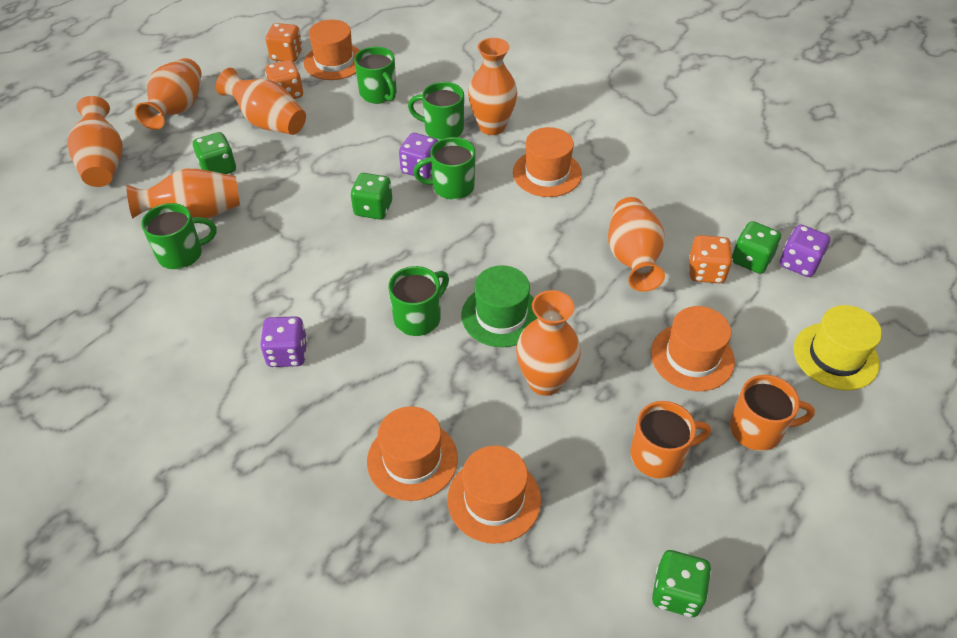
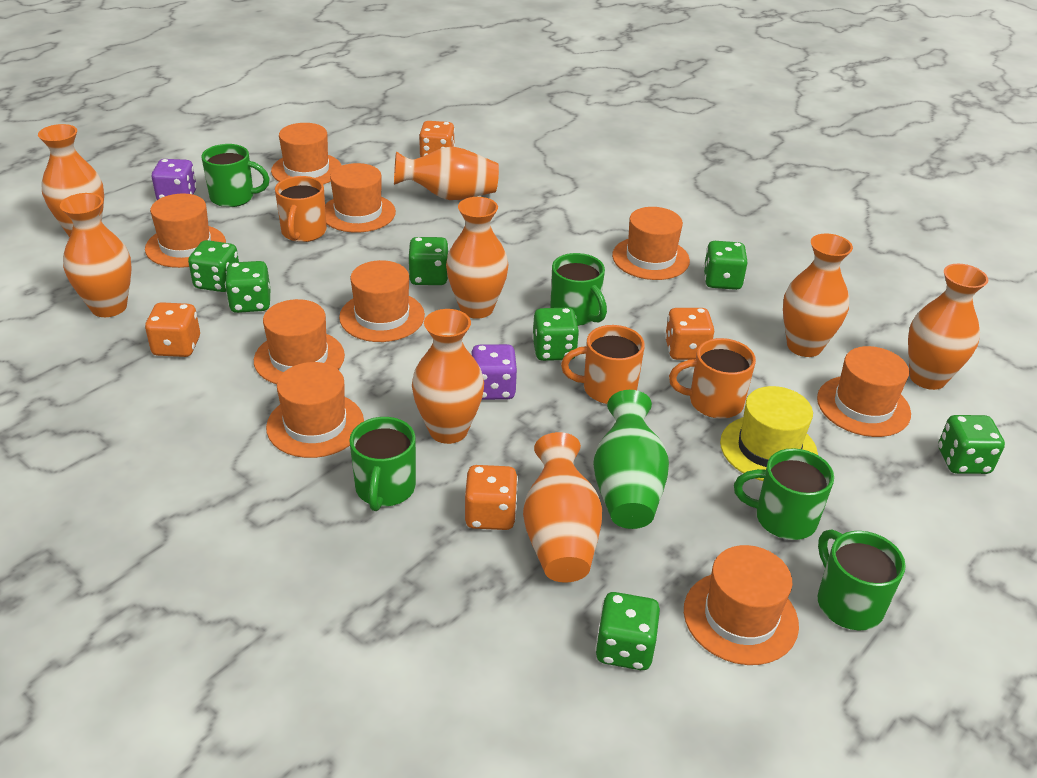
green dice: [193,132,236,174] [350,173,392,220] [652,550,711,617] [732,221,781,274] = 4 -> [188,240,239,292] [225,261,270,313] [409,237,449,285] [532,308,579,361] [595,592,660,670] [703,241,748,290] [938,415,1005,474] = 7
green hat: [461,265,537,347] = 1 -> none = 0
green vase: none = 0 -> [593,390,669,529] = 1
orange dice: [265,60,303,99] [266,23,302,62] [688,235,733,283] = 3 -> [145,302,200,357] [419,121,455,157] [465,465,518,530] [665,308,714,360] = 4
orange hat: [304,20,360,80] [367,406,458,501] [447,446,541,544] [513,127,582,197] [651,306,735,391] = 5 -> [145,194,226,268] [254,299,345,384] [266,362,364,458] [271,123,342,184] [325,163,396,233] [339,260,425,342] [612,207,690,280] [684,545,799,665] [817,346,911,437] = 9
orange mug: [631,401,711,479] [730,375,815,451] = 2 -> [275,176,327,242] [561,325,645,404] [669,338,756,419] = 3
orange vase: [67,96,123,187] [126,169,240,219] [135,58,201,130] [216,68,306,135] [468,38,517,135] [516,290,581,396] [608,197,665,292] = 7 -> [38,124,104,237] [60,193,132,317] [394,147,499,200] [412,309,484,444] [446,197,508,319] [523,432,602,582] [783,234,853,357] [908,264,988,390] = 8
purple dice: [260,316,308,367] [399,133,438,179] [780,225,830,277] = 3 -> [152,159,197,200] [471,344,517,400] = 2

